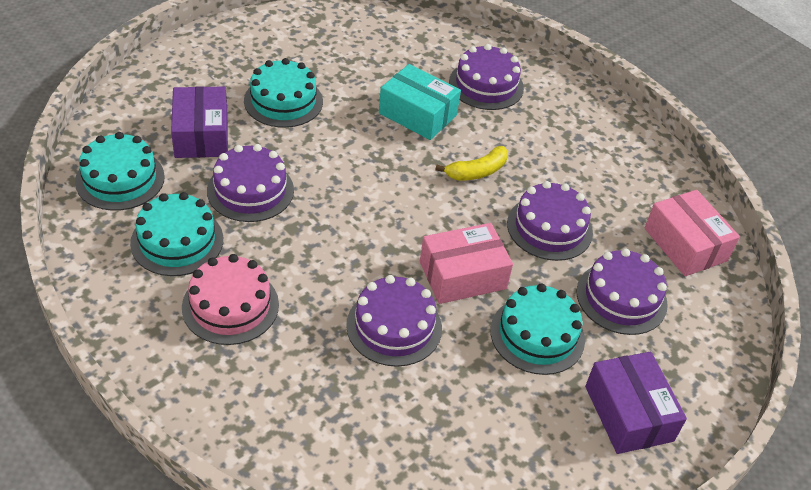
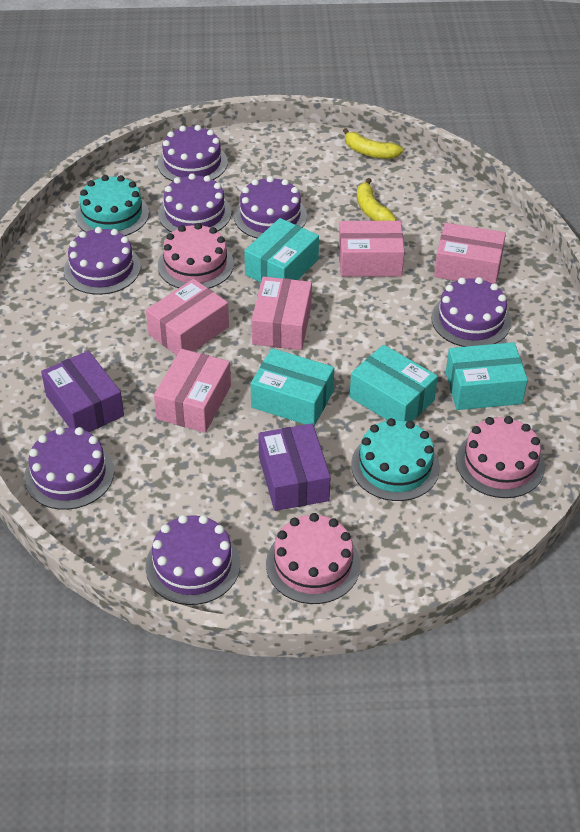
pink box: [420,223,513,304] [645,190,740,276] = 2 -> [146,279,229,355] [154,349,231,433] [252,277,312,350] [339,221,405,277] [434,223,506,284] = 5
pink cake: [182,254,279,345] = 1 -> [158,223,234,288] [266,513,361,604] [456,416,545,498] = 3
purple cake: [207,144,294,222] [346,275,442,367] [449,44,524,110] [507,181,593,261] [577,248,668,335] = 5 -> [24,427,114,510] [64,227,141,295] [146,515,240,605] [158,125,228,181] [158,173,232,232] [234,176,307,238] [431,277,511,347] = 7
turquoise box: [379,64,461,140] = 1 -> [244,218,319,282] [251,348,334,426] [350,345,438,422] [446,342,528,410] = 4
turquoise cake: [75,132,165,211] [130,192,223,276] [244,58,323,128] [490,283,585,375] = 4 -> [75,175,149,236] [351,418,440,501] = 2
yellow banana: [435,146,508,180] = 1 -> [343,128,403,159] [357,178,396,221] = 2

